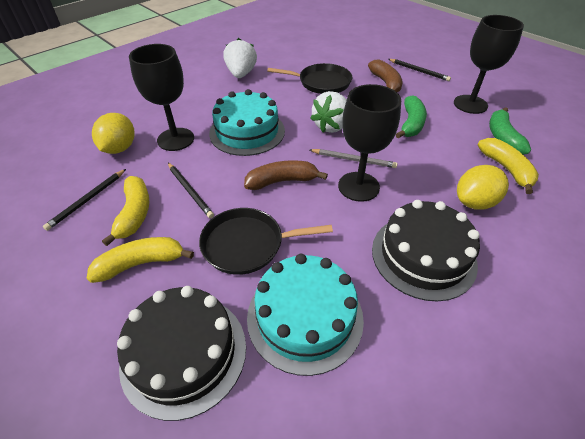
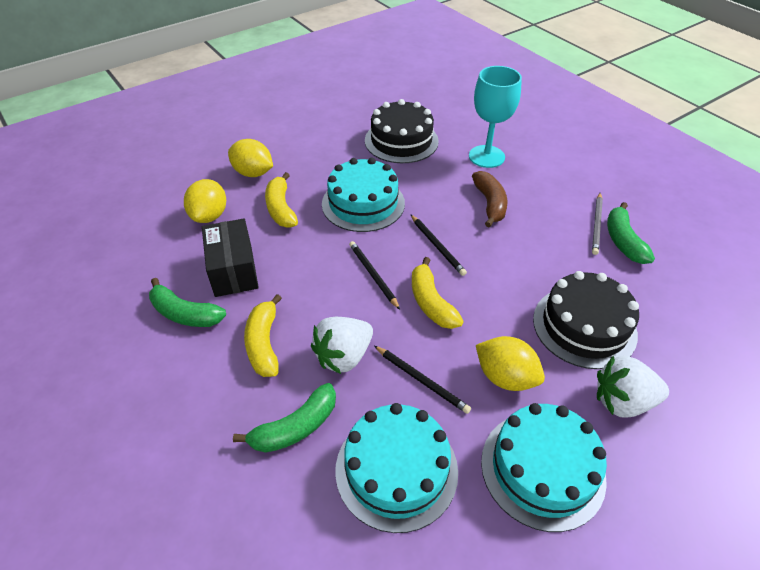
black box: none = 0 -> [202,219,259,297] = 1
black goblet: [129,44,194,151] [338,84,401,202] [454,15,524,114] = 3 -> none = 0
black pan: [199,208,333,275] [267,63,352,94] = 2 -> none = 0
brown banana: [244,160,328,190] [368,59,403,92] = 2 -> [472,171,507,227] = 1
green banana: [396,95,427,138] [489,107,531,155] = 2 -> [149,278,226,327] [233,383,336,453] [607,202,655,264] = 3
turquoise cake: [209,89,285,156] [247,254,364,376] = 2 -> [322,158,405,232] [335,403,458,533] [481,403,607,532] = 3
turquoise goblet: none = 0 -> [469,66,522,168] = 1
yellow lemon: [92,113,135,154] [457,165,509,210] = 2 -> [184,179,226,223] [228,139,273,177] [476,336,545,391] = 3

